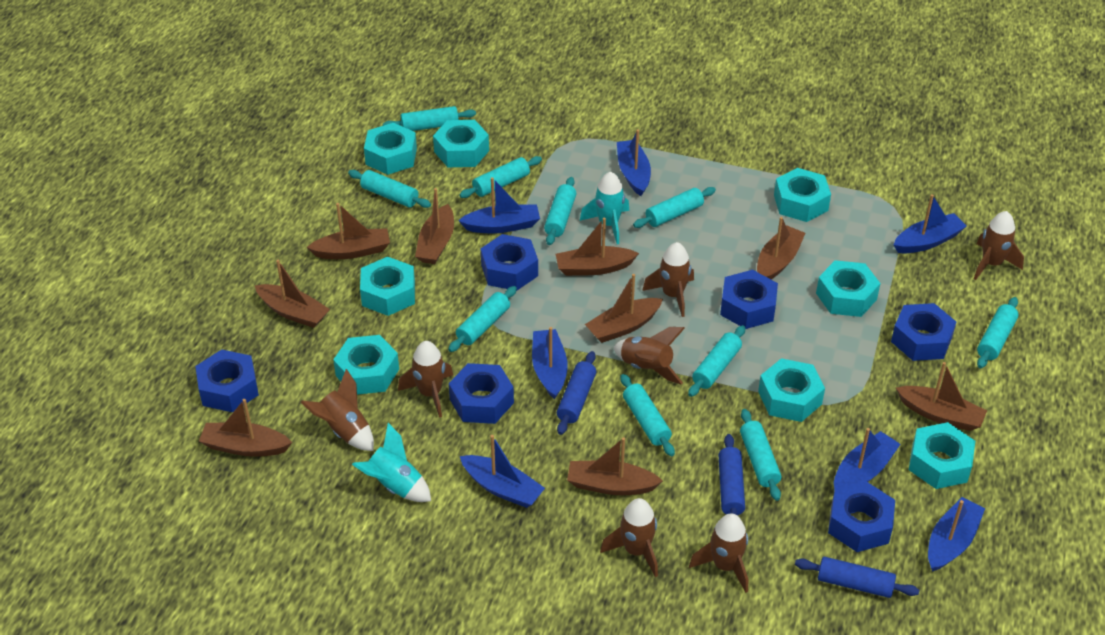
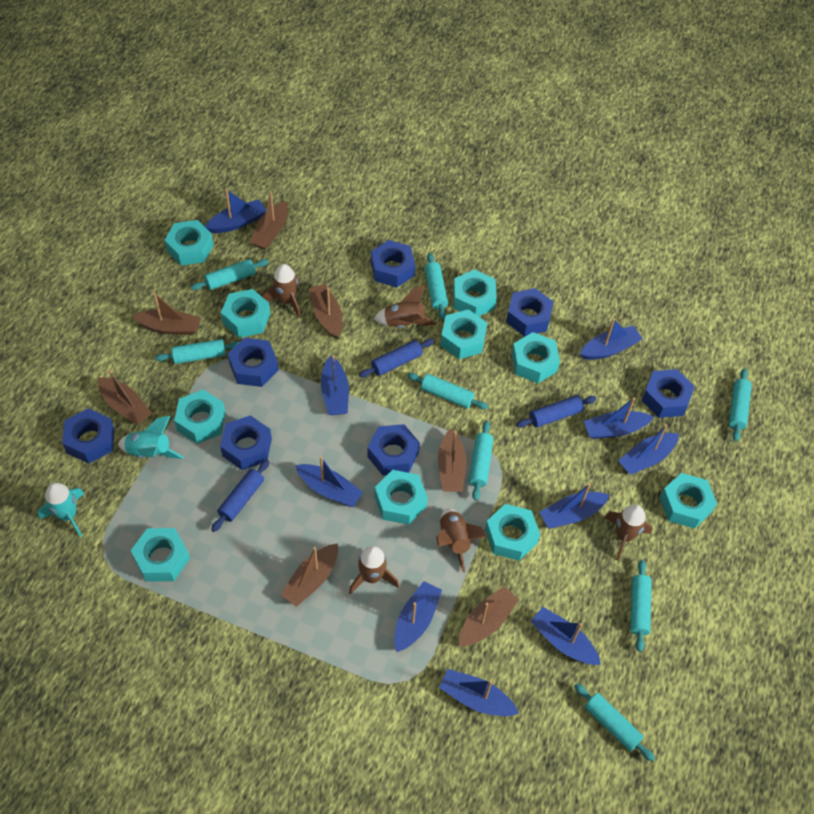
blue boat: [458,177,540,233] [460,435,545,508] [532,327,568,399] [617,129,651,196] [834,428,901,491] [894,194,967,253] [928,497,985,572] = 7 -> [205,189,267,233] [295,456,363,507] [321,355,349,415] [394,581,442,652] [439,669,519,716] [530,607,601,665] [539,483,609,529] [580,318,643,360] [584,397,654,439] [618,424,679,475] = 10
blue nut: [195,349,259,412] [449,363,514,424] [481,234,538,291] [720,270,778,329] [828,481,895,552] [891,303,956,361] = 6 -> [62,408,114,463] [220,415,272,470] [228,338,279,387] [367,424,420,476] [371,240,415,287] [506,288,554,336] [642,369,695,418] = 7
brown boat: [199,399,292,457] [255,260,330,328] [307,203,390,259] [415,188,454,264] [556,217,639,276] [567,437,663,495] [585,274,663,343] [757,217,805,279] [896,362,987,431] = 9 -> [98,370,152,425] [132,293,201,335] [250,191,288,250] [281,543,338,607] [309,284,343,339] [438,428,467,492] [459,586,519,646] = 7
brown rocket: [301,369,374,451] [398,341,453,418] [600,498,658,577] [613,327,685,385] [642,242,694,317] [689,513,748,593] [974,211,1024,280] = 7 -> [263,264,301,318] [349,546,399,595] [374,284,437,328] [436,508,488,573] [604,505,652,560] = 5
turquoise nut: [333,335,399,395] [360,257,415,316] [364,123,417,175] [433,120,489,167] [758,358,825,422] [774,168,831,222] [816,260,881,317] [909,422,975,489] = 8 -> [131,528,190,582] [164,220,214,266] [174,390,226,444] [221,289,270,338] [374,470,428,525] [440,309,487,359] [453,269,497,316] [485,504,540,561] [512,332,560,383] [660,473,717,529] = 10
turquoise rolling pin: [348,170,431,208] [383,106,476,131] [448,286,517,352] [459,156,542,198] [544,177,576,245] [620,374,675,456] [633,187,716,228] [688,325,745,397] [740,409,781,501] [977,297,1018,368] = 10 -> [155,339,239,364] [191,259,269,290] [408,373,488,409] [425,253,448,320] [469,421,493,500] [574,683,655,761] [630,560,652,652] [729,368,752,441] = 8

